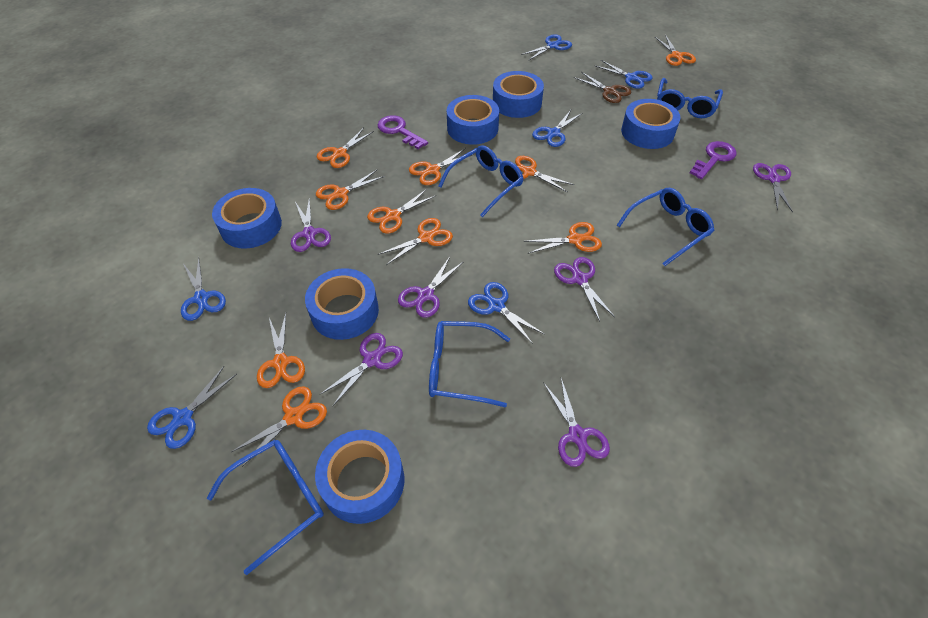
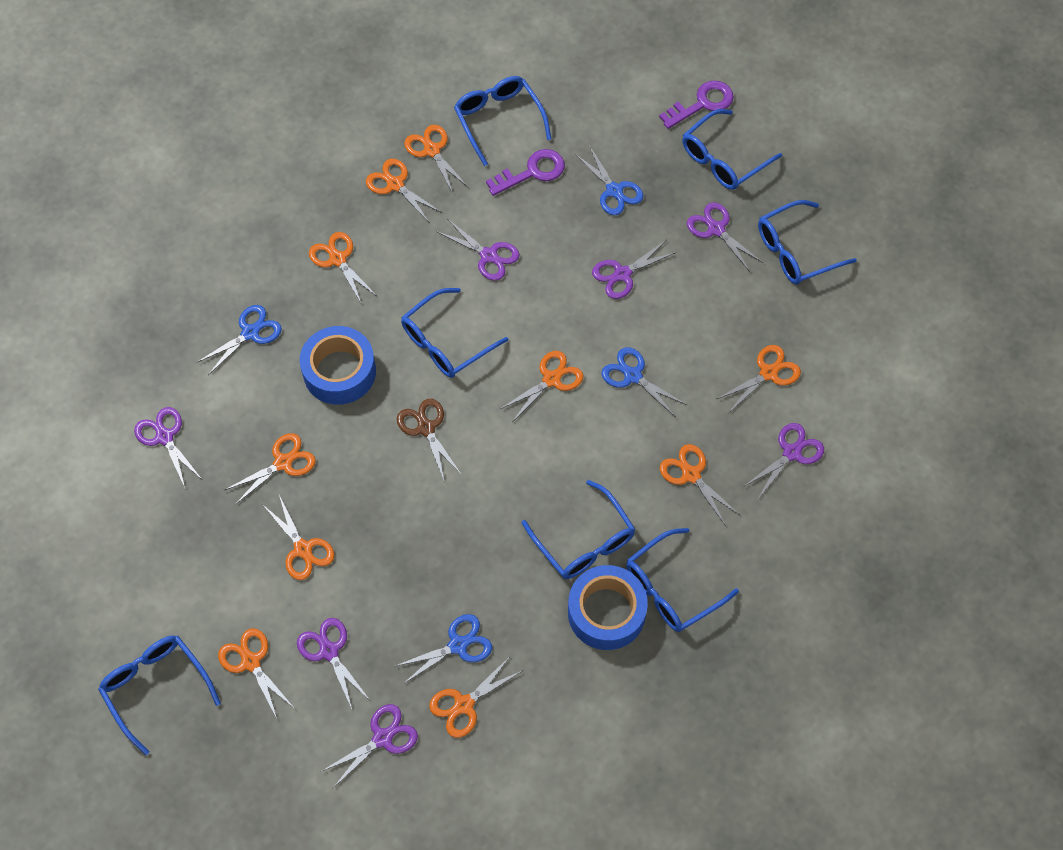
blue glasses: [207,440,324,575] [429,321,510,408] [438,145,524,217] [617,188,714,266] [657,78,723,118] = 5 -> [98,636,221,755] [401,288,508,378] [454,76,551,166] [522,480,635,579] [626,528,739,632] [682,109,782,190] [758,200,857,285] = 7
blue scissors: [147,366,237,449] [181,258,226,321] [468,282,544,344] [521,34,572,61] [532,110,582,147] [594,60,653,89] = 6 -> [196,305,282,375] [395,614,492,684] [575,145,643,215] [601,347,687,416] = 4
blue tape: [212,188,282,248] [305,268,379,340] [315,430,404,524] [447,95,499,145] [493,71,544,118] [621,99,680,149] = 6 -> [300,326,376,405] [568,565,648,650] = 2
purple scissors: [291,198,331,252] [320,333,403,406] [398,257,463,318] [543,378,610,467] [554,257,615,321] [753,163,793,212] = 6 -> [134,407,202,487] [297,618,370,709] [322,704,418,788] [436,219,520,281] [592,240,677,299] [687,202,763,272] [743,423,824,499] = 7

